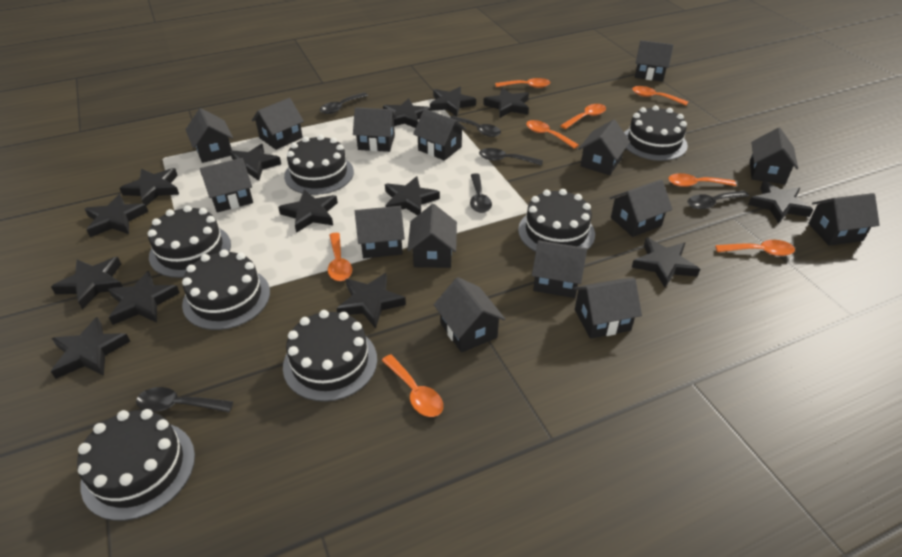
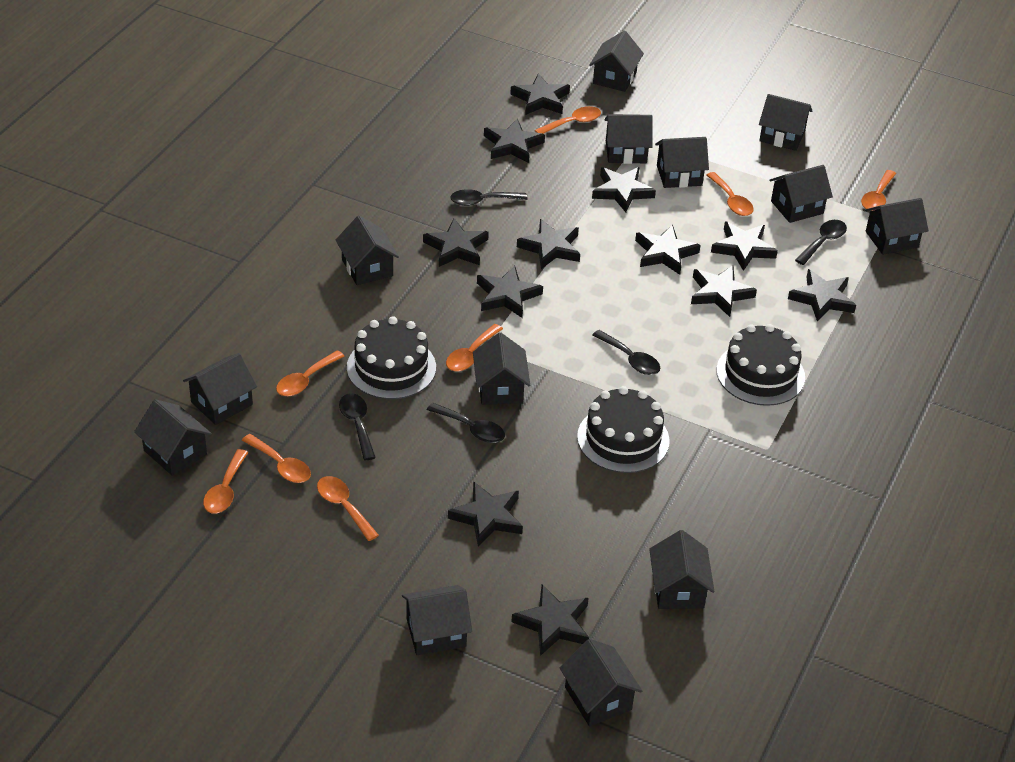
black cake: [77,409,195,521] [148,205,231,278] [182,250,270,330] [283,310,377,402] [284,135,354,195] [518,189,595,252] [624,105,688,161] = 7 -> [347,316,436,399] [577,386,670,473] [717,324,805,406] = 3
black house: [185,108,233,163] [200,158,253,212] [252,98,304,150] [353,107,396,152] [355,206,405,258] [407,204,457,268] [413,109,466,161] [434,277,505,353] [532,240,587,298] [573,278,642,339] [578,119,630,175] [610,180,673,237] [635,40,674,82] [750,128,798,184] [808,193,879,246] = 15 -> [134,399,212,476] [183,353,257,425] [336,216,399,285] [402,585,472,655] [473,333,530,405] [560,639,642,726] [589,31,644,92] [604,114,653,164] [649,530,715,609] [655,137,709,188] [759,94,812,151] [770,165,833,223] [865,198,928,255] = 13
black spoon: [136,387,233,412] [320,93,368,114] [450,116,501,137] [470,173,492,213] [479,148,543,166] [688,191,749,209] = 6 -> [339,393,376,460] [427,403,505,443] [450,189,528,206] [592,330,660,375] [795,220,847,265] = 5
black star: [51,257,123,309] [51,317,130,379] [85,194,148,237] [108,271,180,325] [120,168,179,206] [230,144,281,181] [278,189,338,233] [336,273,406,329] [383,98,431,128] [385,176,440,216] [430,86,476,117] [483,87,529,118] [632,238,700,287] [748,181,813,223] = 14 -> [423,218,489,267] [448,481,523,547] [477,266,543,318] [484,119,545,163] [510,73,570,115] [511,585,589,656] [517,219,580,269] [592,167,656,212] [635,225,700,275] [691,266,757,317] [711,221,778,271] [788,269,856,322] = 12

